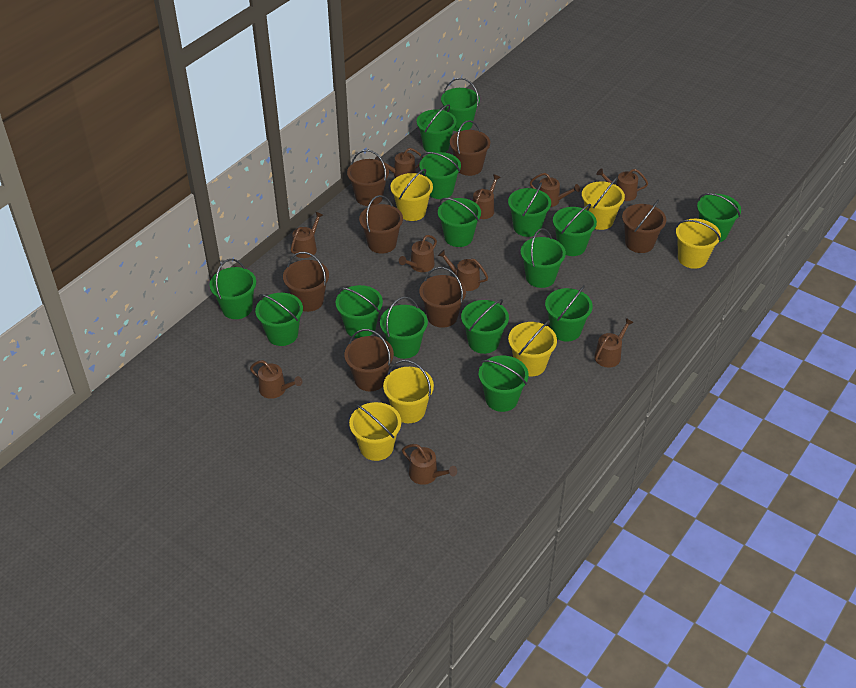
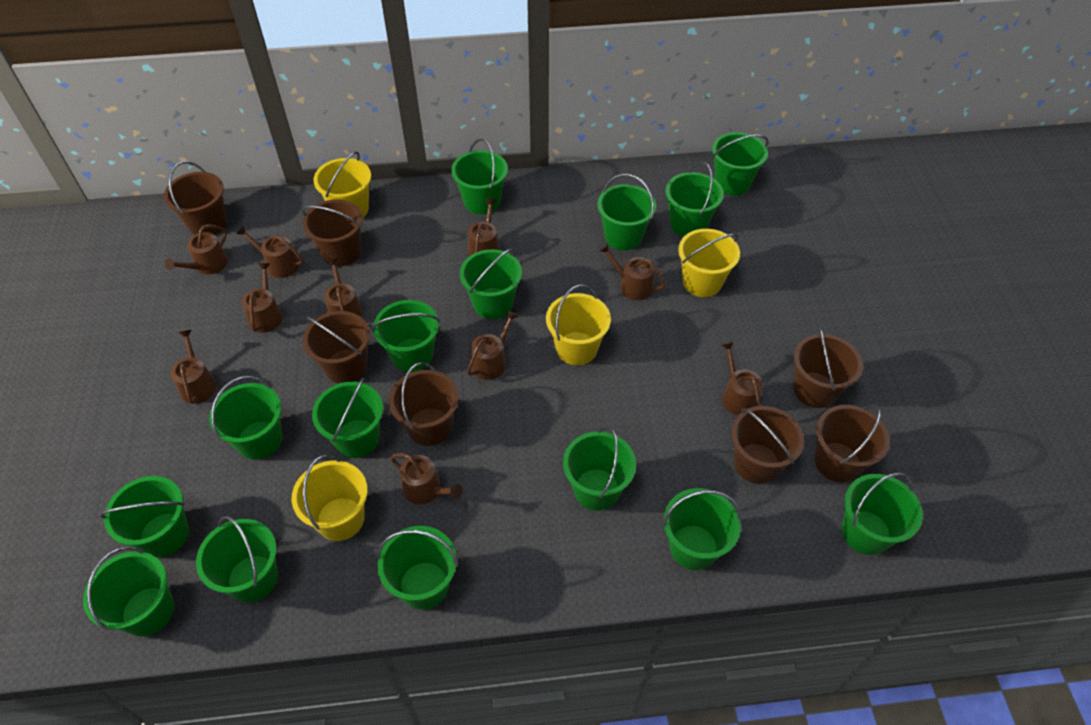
yellow bucket: [349,402,401,461] [383,360,434,423] [390,169,433,221] [508,320,557,377] [582,177,625,230] [676,219,721,269] = 6 -> [292,455,368,541] [313,151,371,218] [546,284,611,365] [678,229,740,297] = 4

